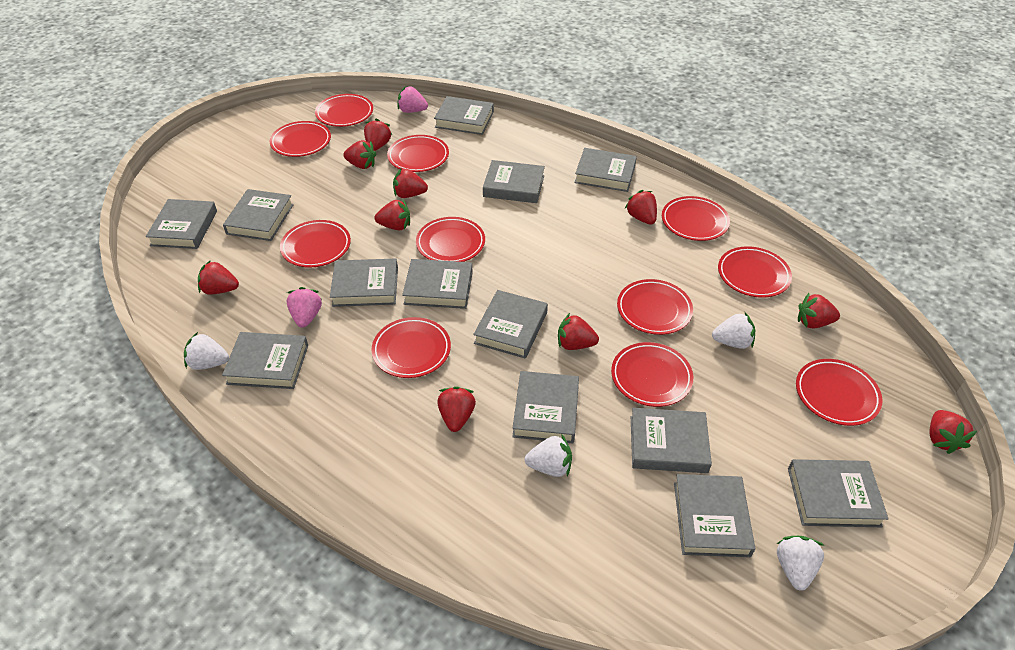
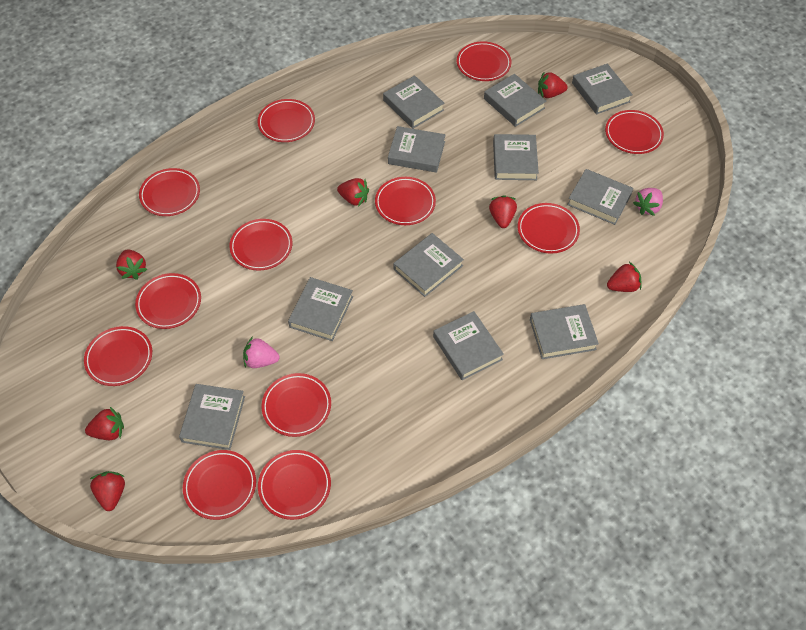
grey book: [146,199,217,249] [222,332,308,389] [223,189,294,241] [330,259,398,307] [402,259,473,309] [434,96,494,135] [473,290,548,359] [483,160,545,203] [512,371,579,443] [575,148,637,192] [631,408,712,473] [674,474,755,557] [788,459,889,527] = 13 -> [179,384,245,450] [288,277,353,341] [383,75,444,129] [388,126,446,173] [393,233,464,297] [433,311,504,380] [484,74,546,127] [493,134,539,180] [530,304,599,359] [567,169,633,225] [572,64,633,114] = 11
red plate: [270,121,331,157] [280,220,351,268] [315,94,373,127] [372,317,451,378] [387,135,449,172] [416,217,485,262] [611,342,693,407] [617,279,693,335] [662,196,730,241] [718,246,792,298] [796,359,882,426] = 11 -> [84,326,152,386] [135,273,201,329] [139,168,200,216] [183,450,256,520] [229,219,292,270] [257,99,315,142] [258,450,331,520] [262,373,331,437] [375,177,436,225] [457,41,511,81] [518,203,580,254] [605,110,664,154] = 12
red strawberry: [198,260,239,295] [343,140,376,169] [364,119,392,151] [375,200,410,230] [393,169,428,198] [437,386,476,432] [558,313,599,350] [625,190,657,224] [798,293,840,329] [929,410,977,454] = 10 -> [85,407,124,440] [90,471,125,511] [116,249,148,280] [337,178,369,207] [489,195,517,228] [538,71,568,98] [607,262,642,292] = 7
white strawberry: [184,332,229,370] [525,434,572,477] [712,312,755,349] [776,536,825,590] = 4 -> none = 0

